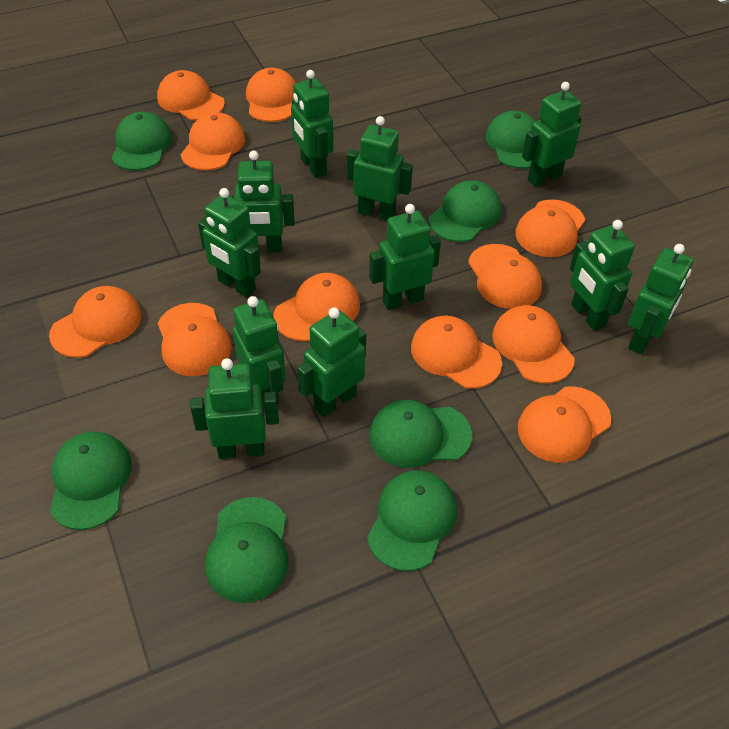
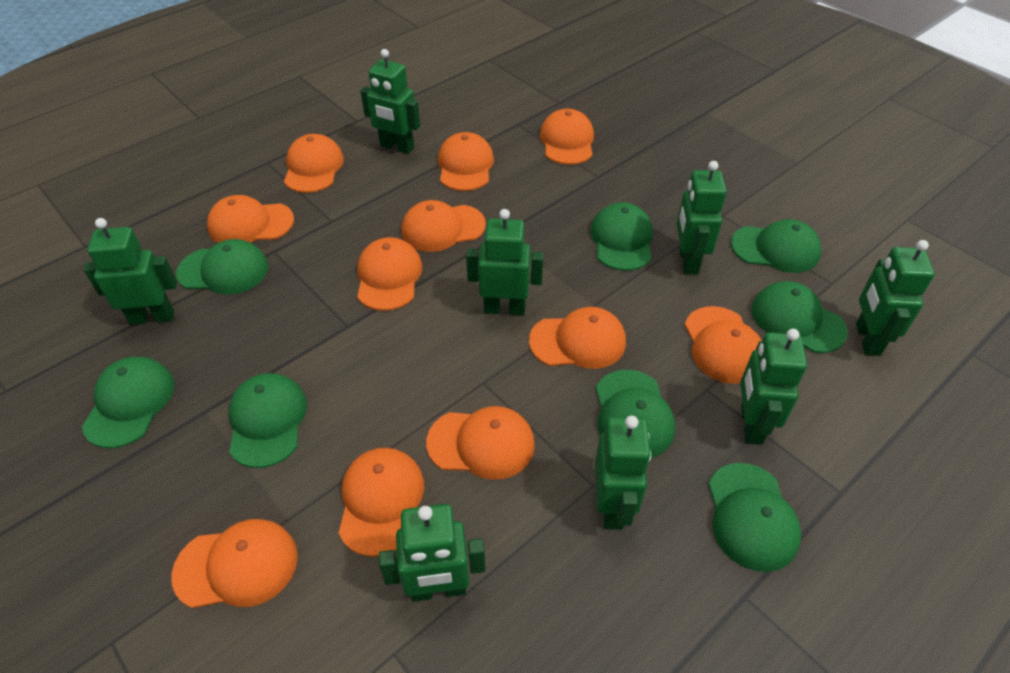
green cap: [50,431,132,530] [112,112,172,171] [205,497,288,603] [367,470,457,571] [369,400,472,468] [429,180,502,242] [486,111,536,169] = 7 -> [82,357,174,448] [176,239,268,295] [228,373,307,468] [591,202,653,271] [596,370,675,458] [708,463,801,572] [731,219,821,273] [751,281,847,353] = 8
green robot: [190,358,279,459] [198,188,261,298] [229,151,294,253] [232,296,286,409] [291,70,333,178] [297,307,366,417] [347,116,413,221] [369,204,441,310] [522,82,582,187] [570,220,635,331] [628,244,693,354] = 11 -> [84,218,177,325] [361,49,420,154] [379,504,486,602] [466,209,544,315] [595,416,651,529] [677,161,727,275] [740,329,807,445] [856,240,935,356] = 8

